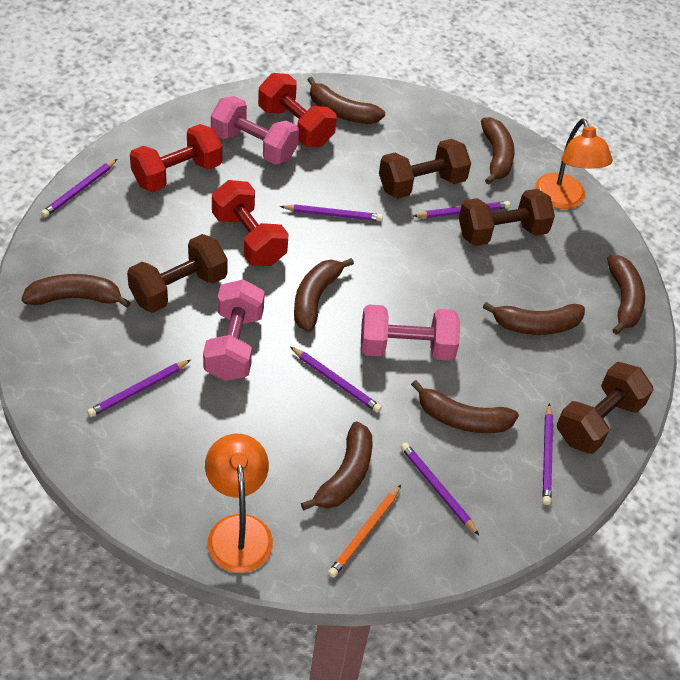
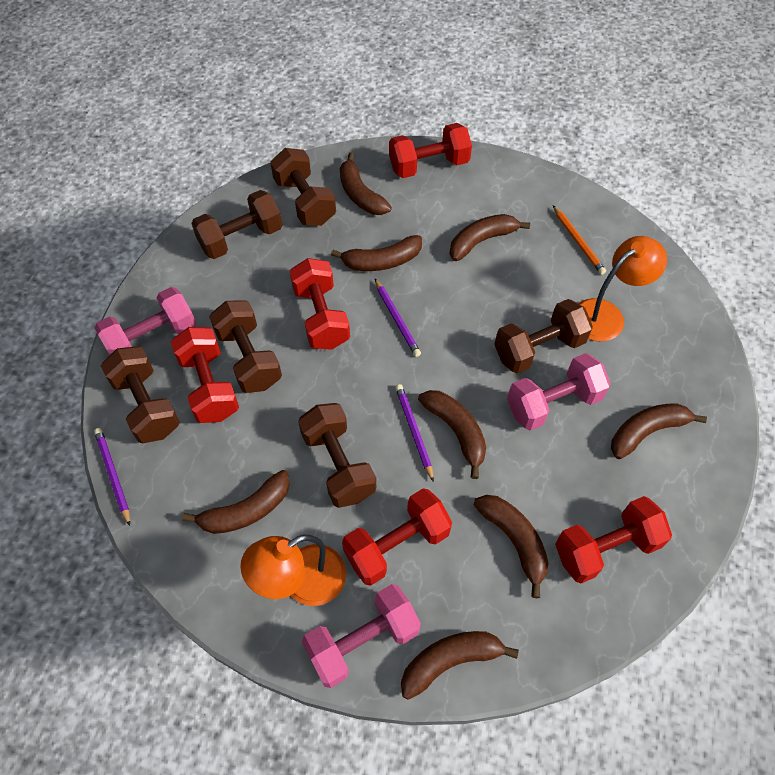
brown dumbbell: [127,234,227,313] [379,139,471,199] [459,189,555,246] [557,362,654,454] = 4 -> [101,346,180,443] [191,190,282,259] [209,300,282,393] [270,148,336,226] [298,403,376,508] [494,299,593,374] = 6
purple pencil: [41,159,117,217] [87,360,191,417] [280,204,383,221] [290,347,382,413] [401,443,479,535] [413,201,510,218] [542,403,553,505] = 7 -> [94,428,130,526] [375,279,421,357] [395,384,434,482] = 3
red dumbbell: [130,124,222,192] [212,180,289,266] [258,73,337,147] = 3 -> [171,327,239,423] [290,258,350,350] [342,488,452,586] [389,123,472,178] [555,496,672,584] = 5

